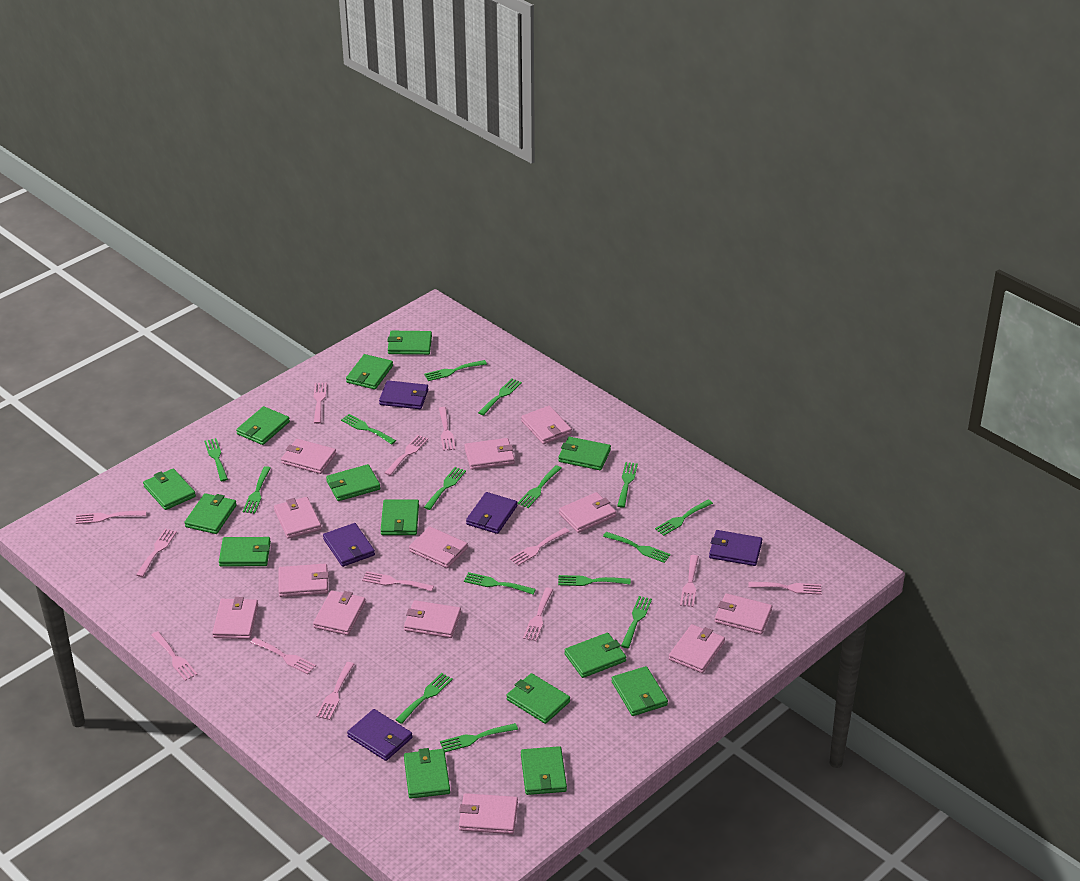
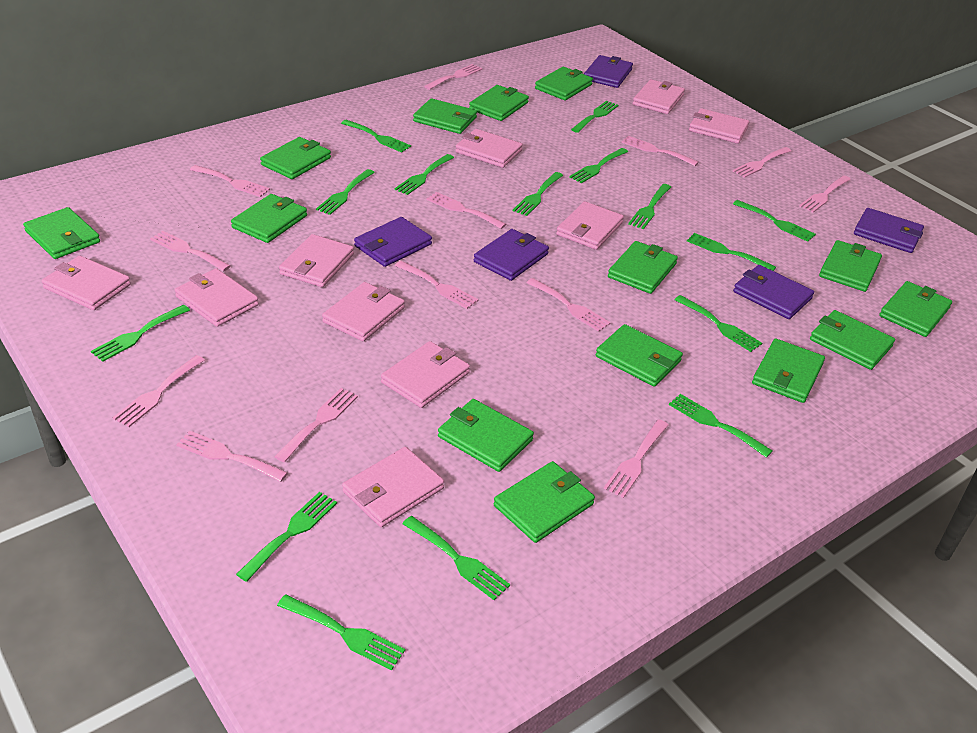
pink wallet: [212,597,258,639] [274,497,322,539] [279,564,329,597] [281,439,336,474] [313,590,366,635] [404,600,461,638] [409,526,468,568] [459,793,518,834] [465,438,515,470] [521,406,572,444] [559,492,616,533] [669,624,725,673] [715,593,772,634] = 13 -> [42,256,131,310] [175,268,259,327] [279,234,354,287] [322,282,405,341] [342,447,444,527] [381,341,470,408] [455,129,523,168] [556,201,624,250] [633,79,685,114] [689,108,749,144] = 10

